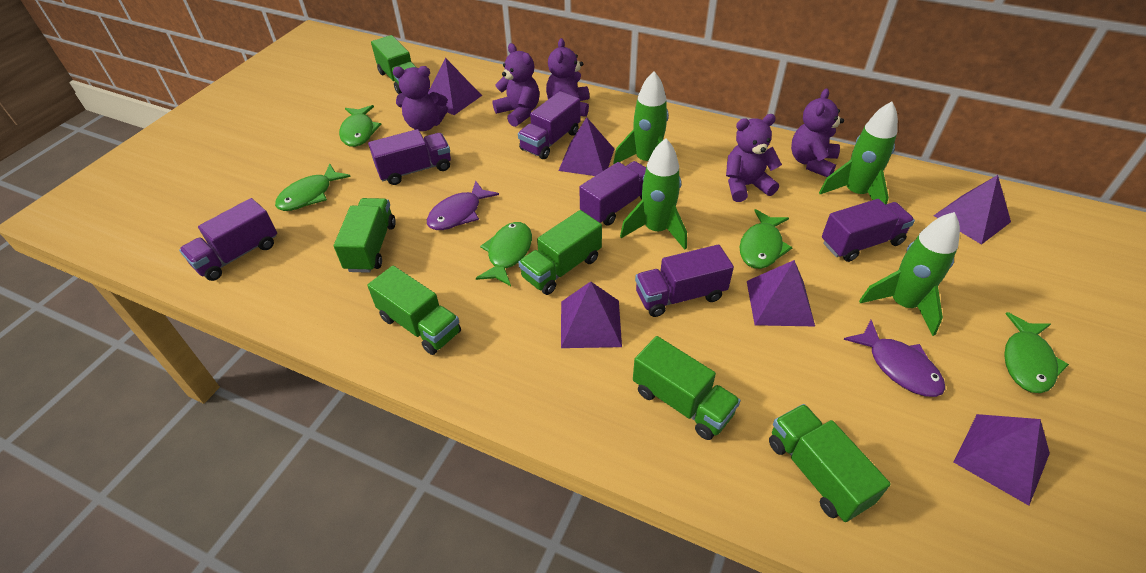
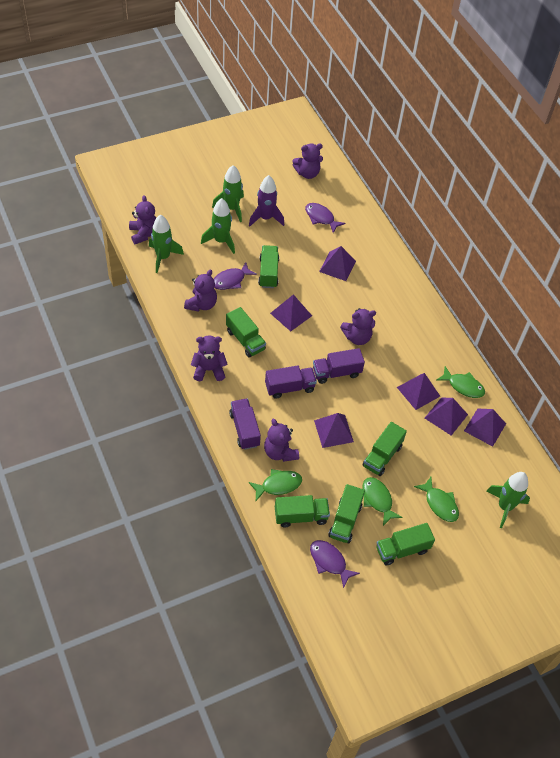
green fish: [275,164,351,211] [339,105,382,147] [476,222,532,286] [740,209,793,269] [1004,312,1069,393] = 5 -> [248,469,302,501] [362,477,403,526] [414,477,459,522] [436,366,485,398] = 4
purple fish: [427,181,499,230] [844,320,945,397] = 2 -> [214,262,257,290] [305,203,345,233] [310,540,360,588] = 3
purple rocket: none = 0 -> [249,175,284,227] = 1
purple teddy bear: [393,66,448,131] [493,43,540,127] [546,38,589,117] [726,114,782,202] [791,88,844,177] = 5 -> [129,195,156,244] [184,269,217,312] [191,335,228,381] [264,418,299,462] [292,143,323,179] [340,308,376,345] = 6
purple truck: [179,198,277,281] [368,129,451,185] [518,91,581,159] [579,161,646,226] [635,244,734,317] [822,199,915,262] = 6 -> [229,398,261,450] [265,365,317,399] [313,348,365,384] = 3

